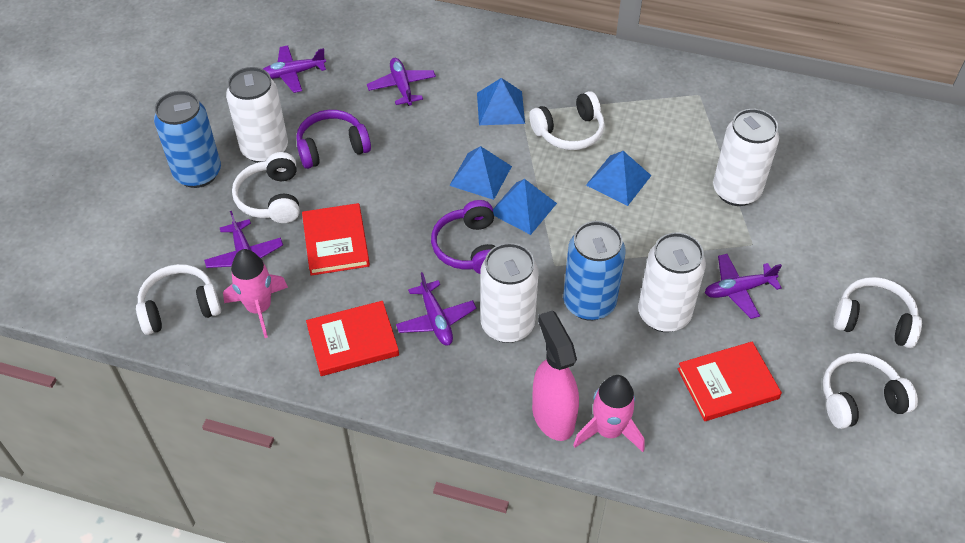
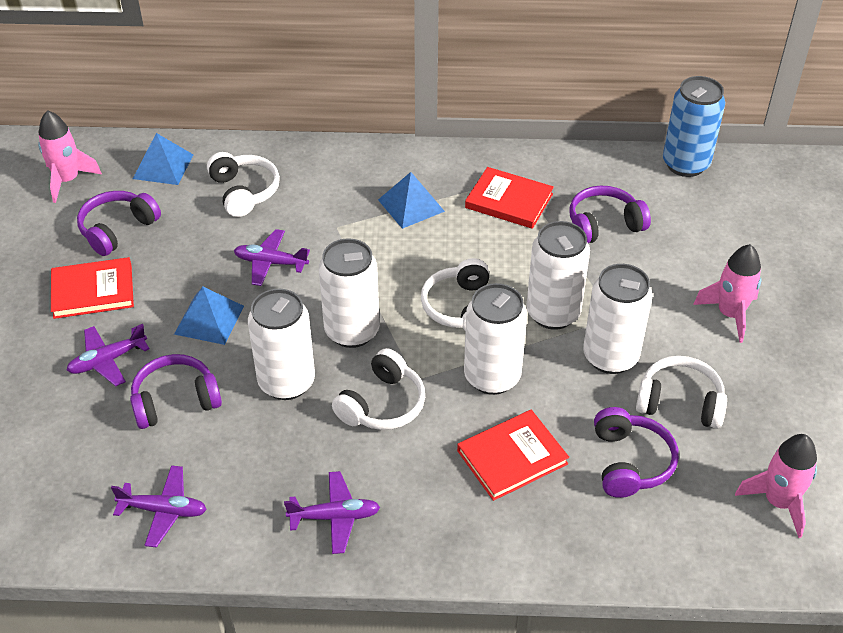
blue can: [154,91,221,188] [563,221,625,321] = 2 -> [663,76,725,177] = 1
blue pyramid: [449,146,512,200] [477,78,525,125] [493,179,557,235] [586,151,652,206] = 4 -> [133,133,194,185] [174,287,244,345] [378,172,445,229] = 3
pink rocket: [223,249,288,338] [573,375,645,452] = 2 -> [38,110,102,203] [693,244,762,343] [735,434,817,538] = 3
pink spray bottle: [532,310,579,441] = 1 -> none = 0
purple headphones: [296,110,371,169] [431,200,495,274] = 2 -> [77,191,161,256] [130,354,222,429] [570,186,651,243] [594,407,679,498] = 4
purple plane: [204,211,283,268] [263,45,326,93] [367,58,436,106] [396,272,476,346] [705,254,782,319] = 5 -> [67,324,150,386] [111,465,207,548] [234,229,310,286] [284,471,380,554] = 4
white can: [226,67,288,163] [480,243,539,343] [638,232,706,332] [713,109,779,206] = 4 -> [248,289,315,400] [319,239,380,348] [464,283,527,395] [526,221,590,330] [583,264,653,374] = 5
white headphones: [136,264,221,335] [232,152,300,223] [529,91,605,150] [823,353,918,429] [834,277,922,348] = 5 -> [207,152,280,217] [332,348,425,430] [421,258,489,331] [636,356,727,429] = 4

